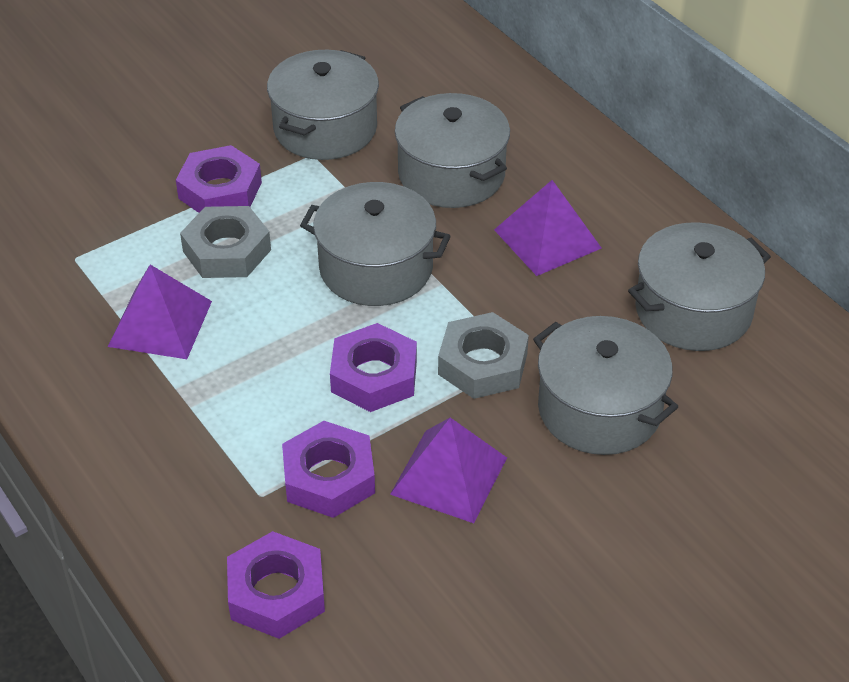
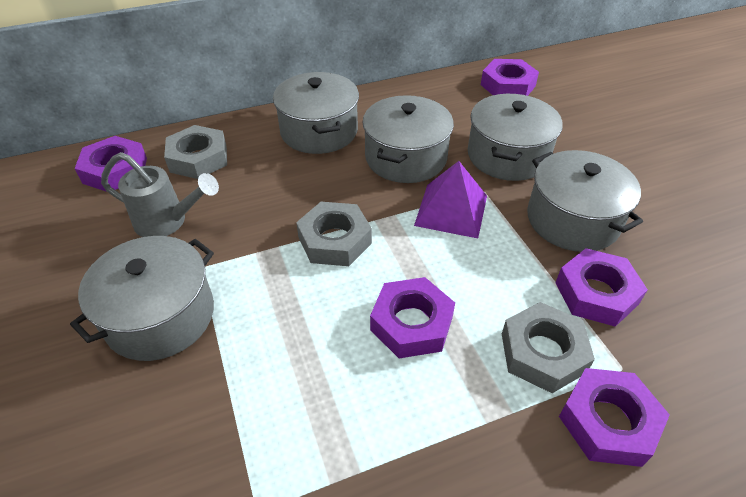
grey nut: [180,206,271,278] [438,312,529,399] = 2 -> [164,125,227,179] [296,202,372,266] [502,302,595,393] = 3
grey watering can: none = 0 -> [101,152,219,237] = 1
purple nut: [176,145,262,213] [227,531,325,639] [282,421,375,518] [330,323,417,412] = 4 -> [74,136,147,192] [370,277,455,359] [481,59,539,96] [555,248,648,327] [559,368,670,467] = 5
purple pyramid: [108,265,212,359] [390,418,507,523] [494,180,602,276] = 3 -> [414,161,487,238] = 1

